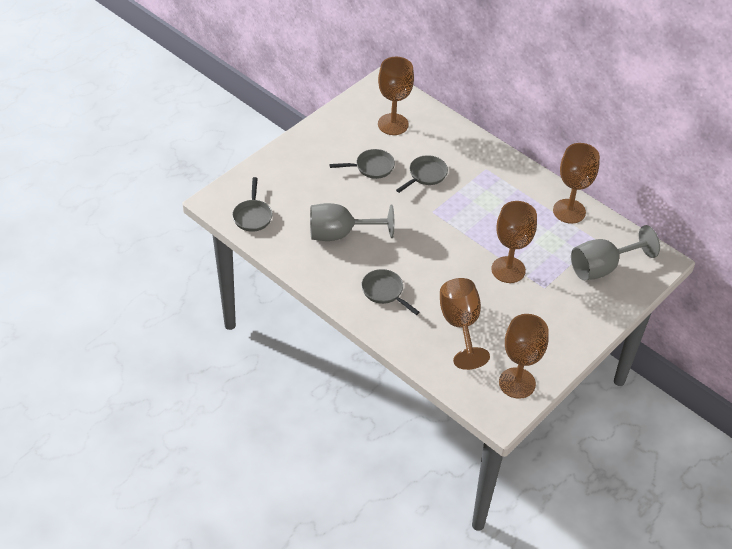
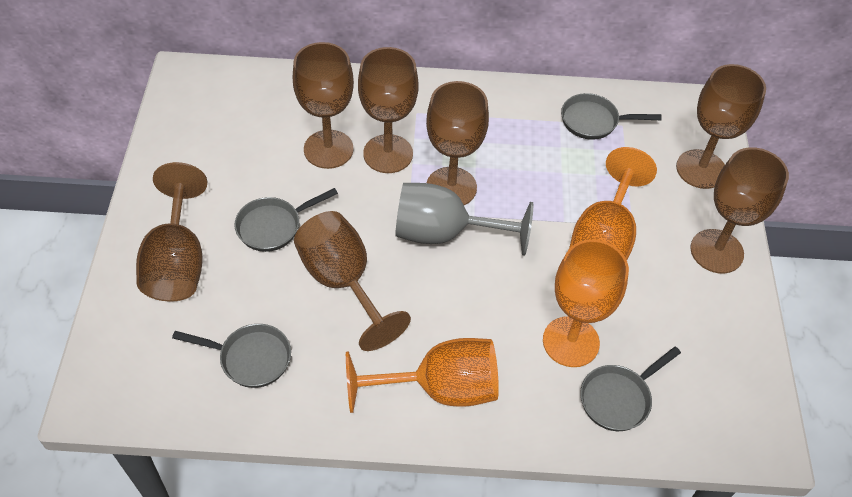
brown goblet: [378,57,414,135] [440,278,490,370] [491,201,537,283] [499,314,549,399] [553,143,600,224] = 5 -> [136,162,207,302] [293,42,354,169] [294,211,411,351] [358,47,419,173] [426,81,489,205] [676,64,766,189] [690,147,789,273] = 7
grey goblet: [310,203,394,241] [571,225,660,281] = 2 -> [395,183,533,255] = 1
orange goblet: none = 0 -> [346,338,499,413] [543,240,629,367] [569,147,657,260] = 3

